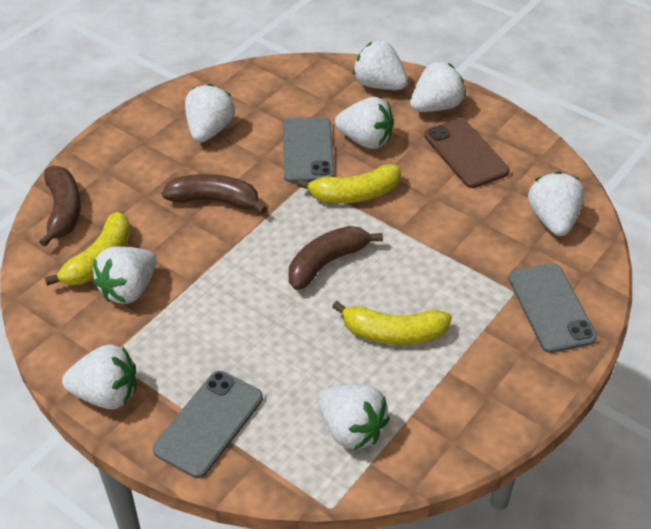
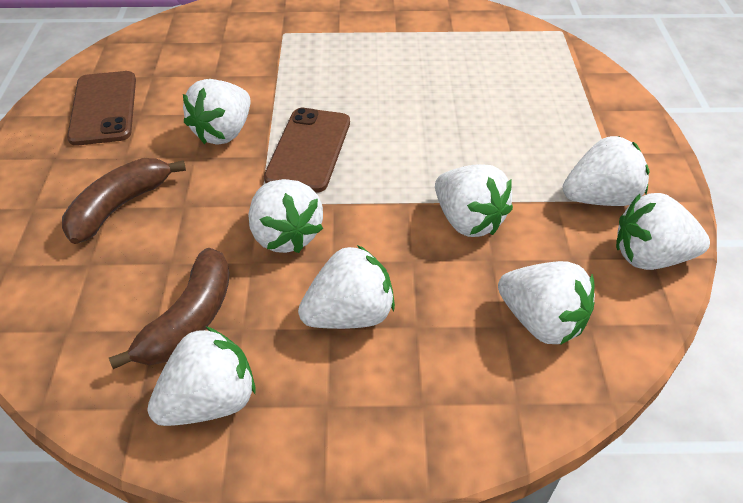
brown banana: [39,166,81,247] [162,174,267,214] [289,226,383,290] = 3 -> [62,158,186,244] [109,248,230,369] = 2
brown phone: [424,118,510,188] = 1 -> [67,71,136,146] [264,108,350,192] = 2
grey phone: [153,371,263,478] [283,117,334,183] [509,263,597,353] = 3 -> none = 0
yellow banana: [45,212,131,286] [297,164,401,203] [332,301,452,345] = 3 -> none = 0

